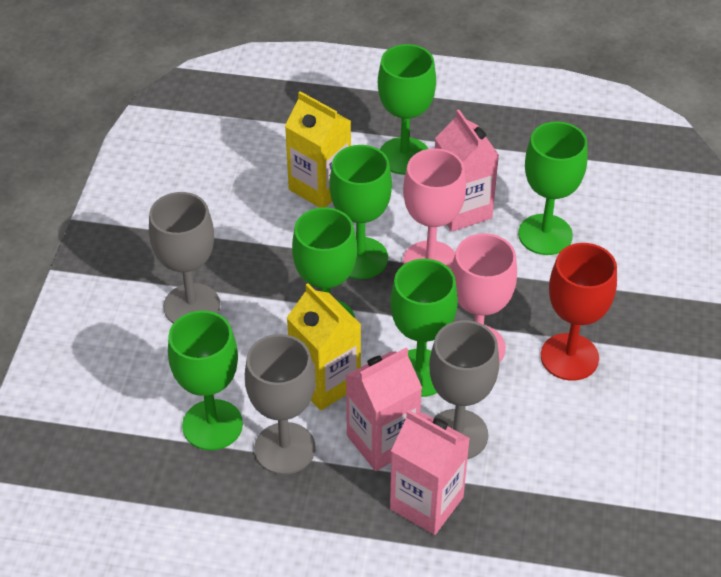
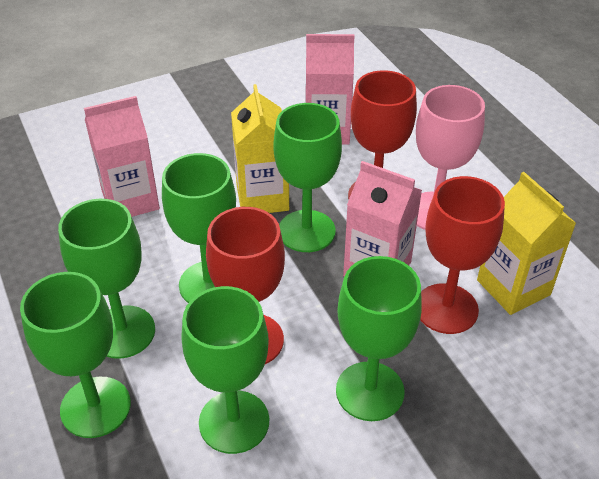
grey goblet: [149,192,220,324] [245,334,316,475] [429,320,499,459] = 3 -> none = 0
pink goblet: [403,148,466,270] [451,233,517,363] = 2 -> [416,85,485,230] = 1
red goblet: [541,243,617,381] = 1 -> [206,207,285,364] [348,70,417,199] [420,176,505,334] = 3

